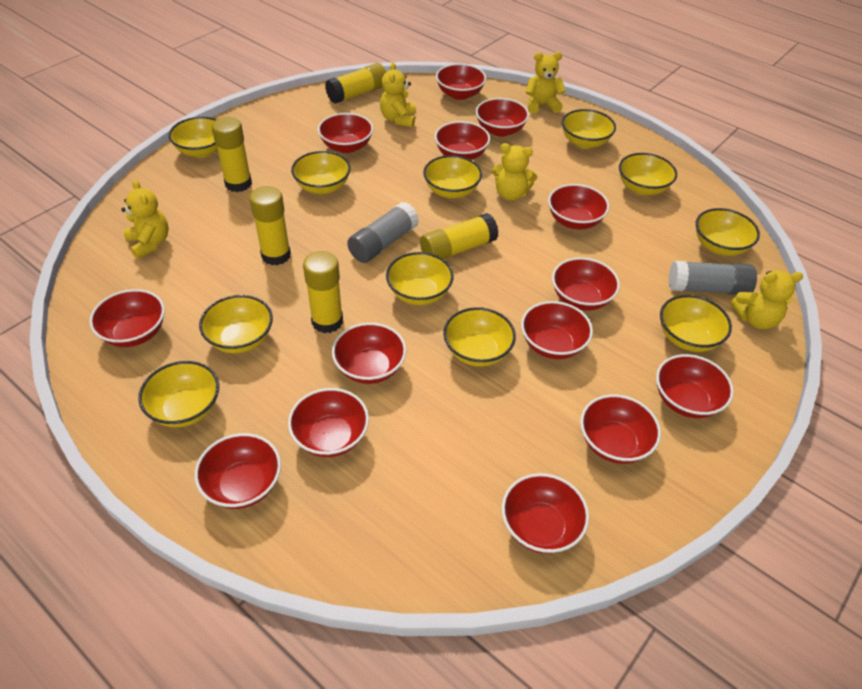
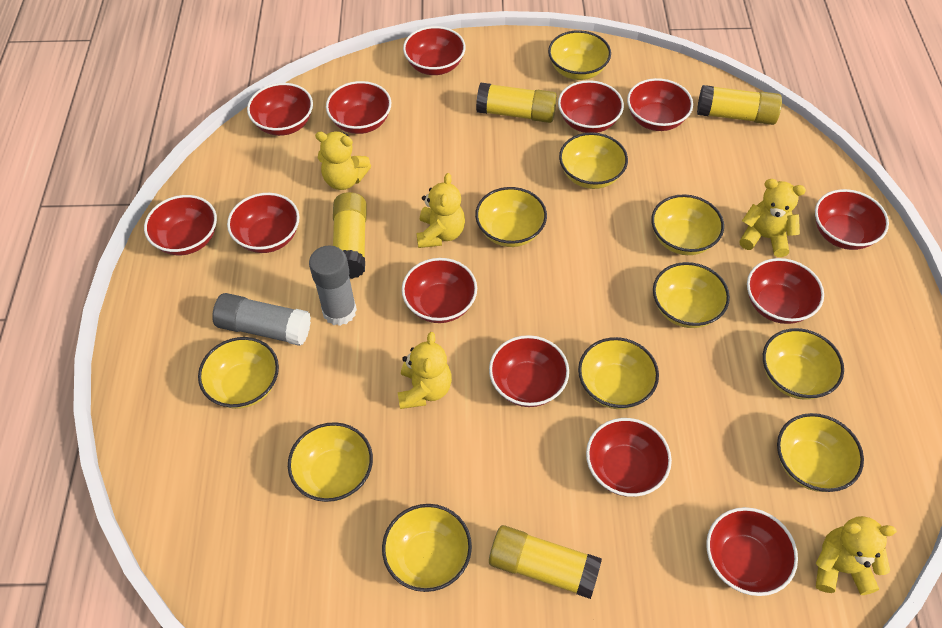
red bowl: [89,289,165,347] [195,433,281,509] [288,388,369,457] [318,113,373,153] [332,323,406,384] [435,121,490,160] [436,64,486,100] [476,98,529,137] [502,473,589,554] [521,301,593,359] [548,184,609,229] [552,257,620,311] [580,394,661,464] [656,354,734,418] = 14 -> [144,195,217,255] [227,193,299,253] [247,83,313,136] [326,81,391,134] [402,258,477,323] [403,26,466,75] [489,335,569,407] [558,80,624,133] [586,418,672,497] [627,78,693,131] [706,507,798,596] [747,258,824,324] [815,189,889,250] = 13
yellow glue stick: [212,117,252,192] [250,186,291,265] [303,251,343,333] [325,63,386,104] [420,213,499,259] = 5 -> [333,192,367,279] [476,83,557,123] [489,525,602,599] [697,85,782,125] = 4

